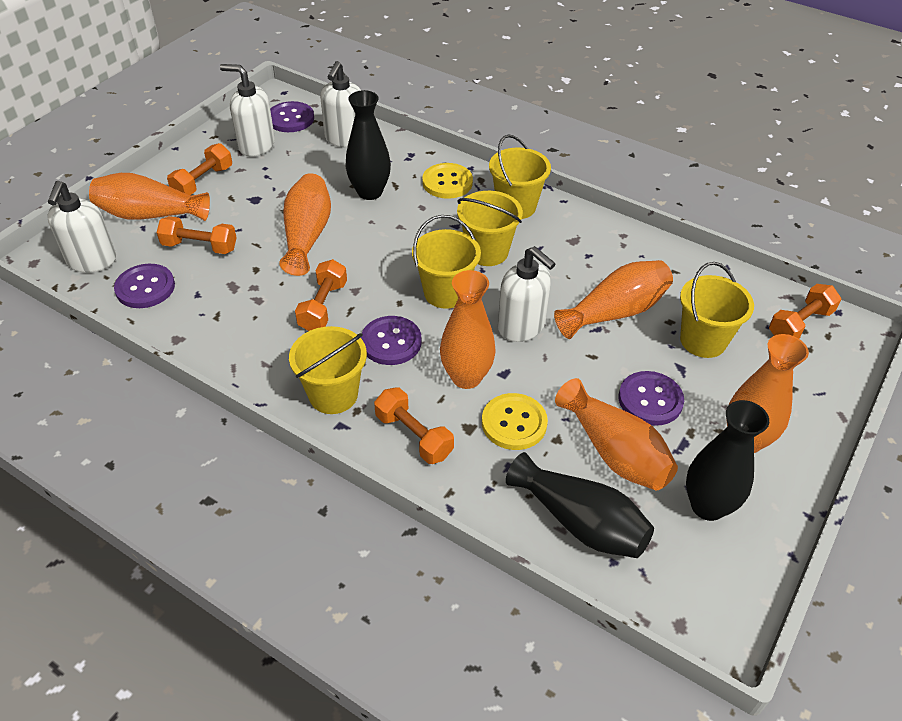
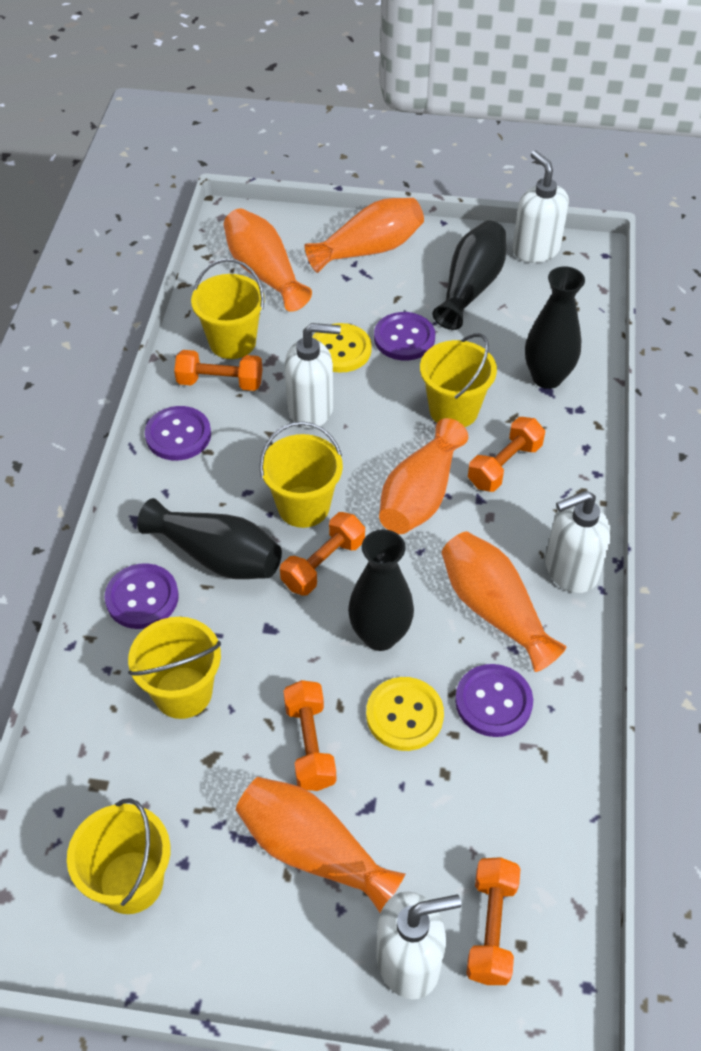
black vase: [346,90,391,200] [506,452,654,558] [686,400,769,521] = 3 -> [137,498,282,579] [348,529,414,651] [432,221,506,330] [525,266,585,389] = 4
orange vase: [89,173,210,221] [279,173,331,276] [440,270,496,389] [554,260,673,339] [555,378,678,490] [726,334,809,453] = 6 -> [224,209,312,312] [236,777,406,913] [304,198,424,273] [379,418,468,534] [441,532,567,672] = 5

